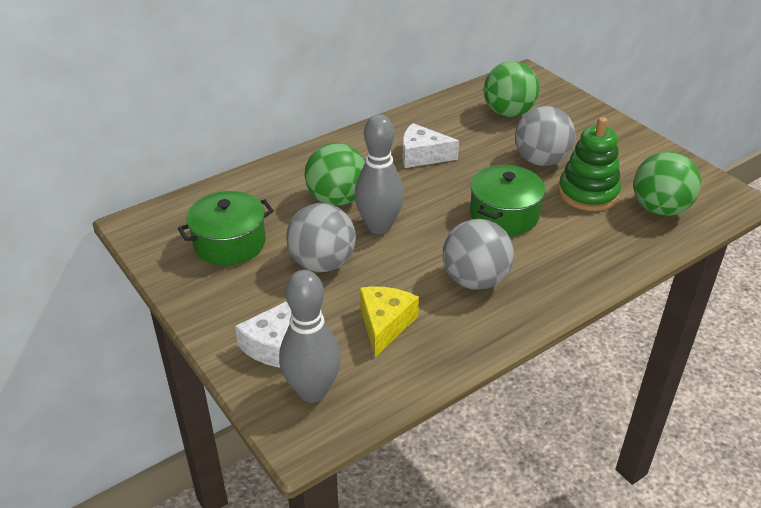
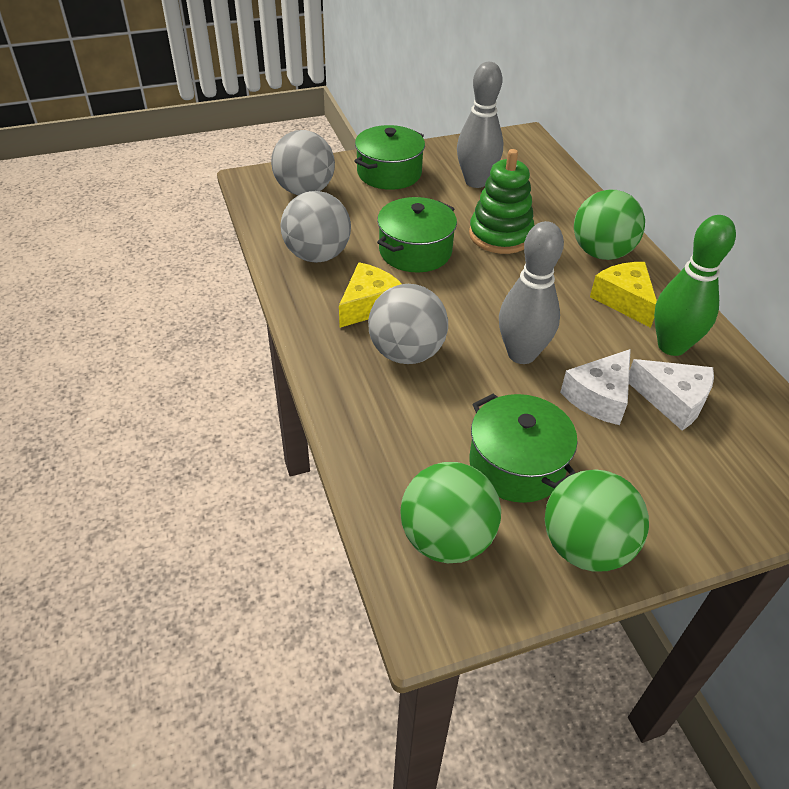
green bowling pin: none = 0 -> [654,215,736,356] = 1
green pot: [178,191,274,266] [470,165,546,236] = 2 -> [354,125,425,190] [377,197,457,272] [469,393,578,503] = 3
yellow cheese: [360,286,419,357] = 1 -> [339,262,402,328] [590,262,657,328] = 2

